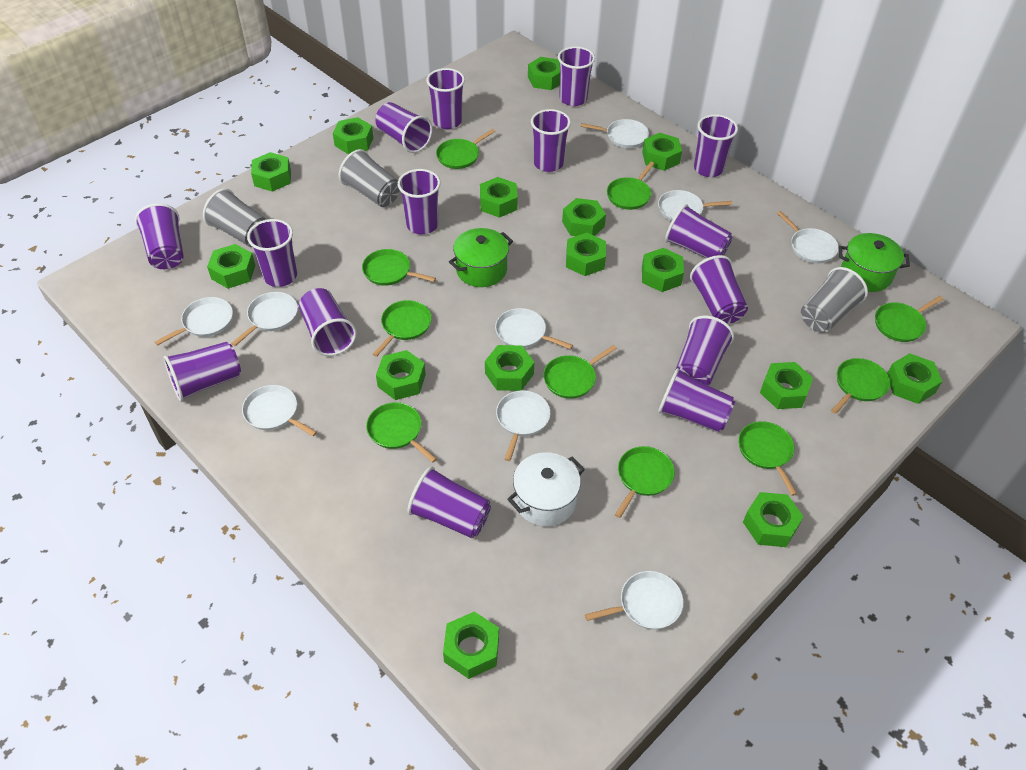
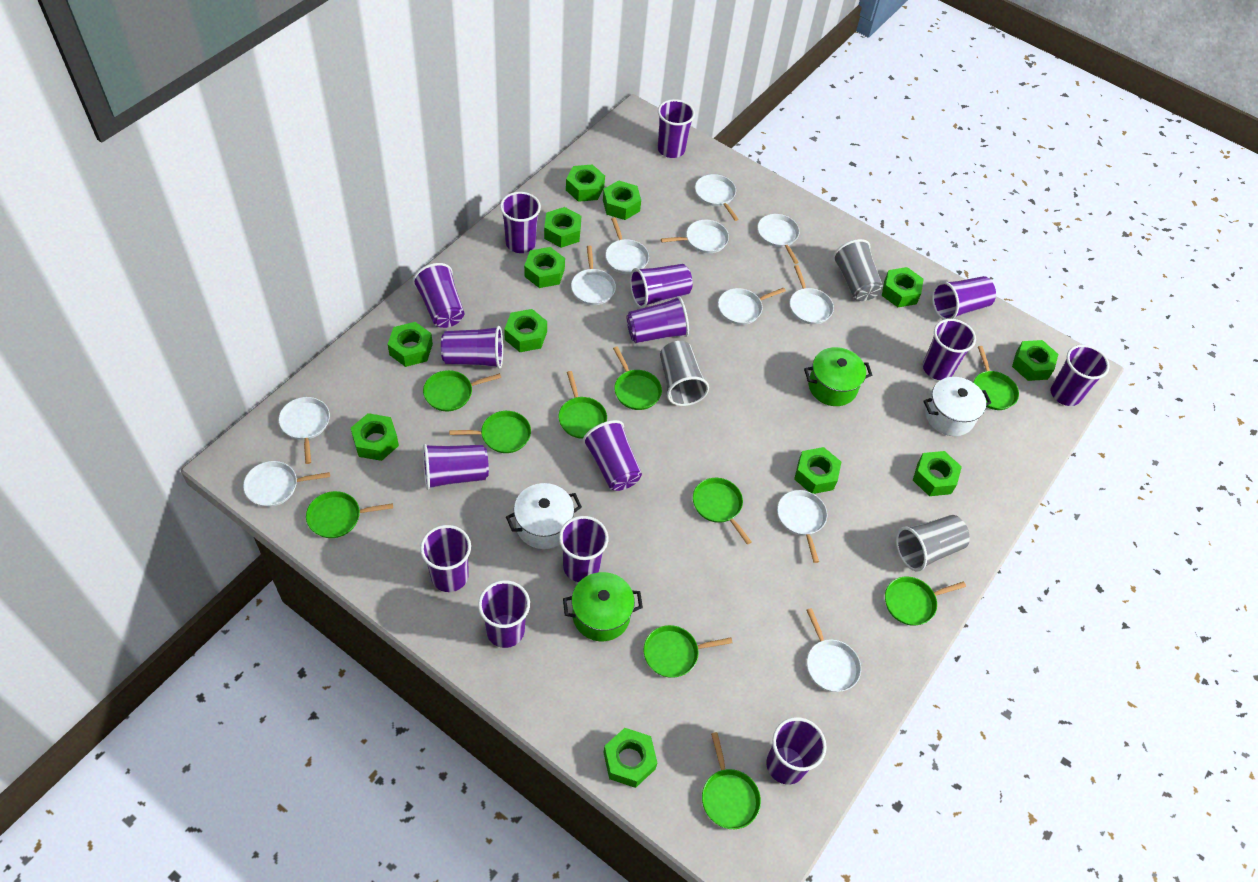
green nut: [207,244,255,289] [251,152,291,192] [333,117,373,154] [376,350,426,400] [443,612,499,679] [480,177,518,218] [485,345,534,391] [528,57,560,90] [562,198,606,236] [566,233,606,276] [642,133,682,171] [642,248,684,292] [743,492,804,547] [760,362,813,409] [887,353,942,404] = 15 -> [351,413,399,461] [388,322,433,367] [504,309,547,352] [524,247,565,288] [544,207,581,248] [566,164,605,202] [603,180,641,220] [603,728,657,788] [794,447,841,494] [882,267,924,307] [913,451,962,496] [1012,340,1058,381] = 12
white pan: [155,297,233,346] [231,292,298,346] [242,385,317,436] [495,308,573,349] [496,391,550,461] [581,119,649,148] [585,571,683,629] [658,190,732,221] [777,211,839,263] = 9 -> [243,461,330,507] [279,397,330,464] [571,246,616,305] [605,218,649,274] [661,220,729,253] [695,174,739,221] [718,287,786,325] [757,214,800,264] [777,490,827,563] [790,265,834,325] [807,608,861,692] = 11
white pot: [507,452,585,527] = 1 -> [506,483,582,549] [923,377,991,436] = 2

